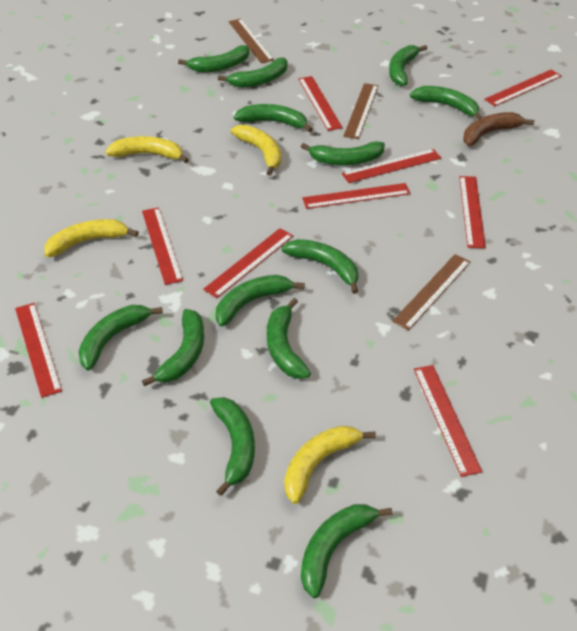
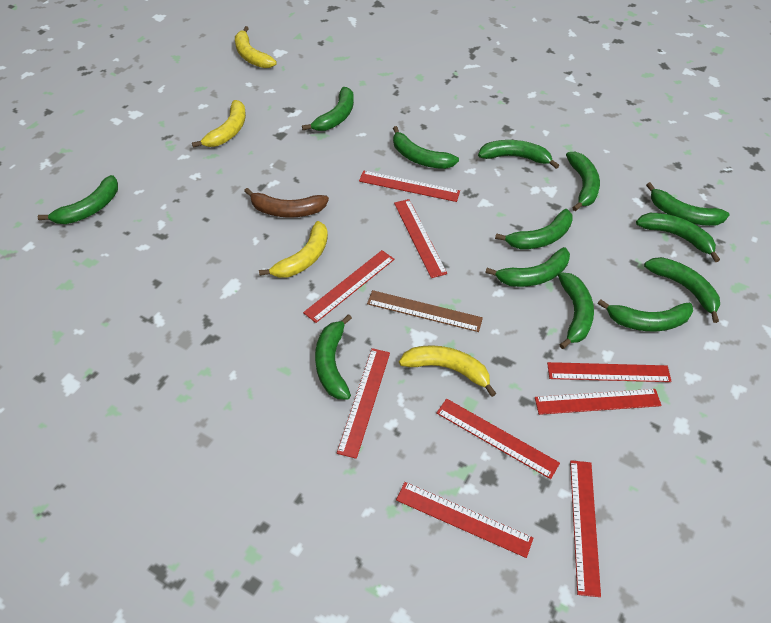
brown ruler: [229,19,274,63] [343,83,379,139] [392,254,471,330] = 3 -> [367,290,483,332] = 1

